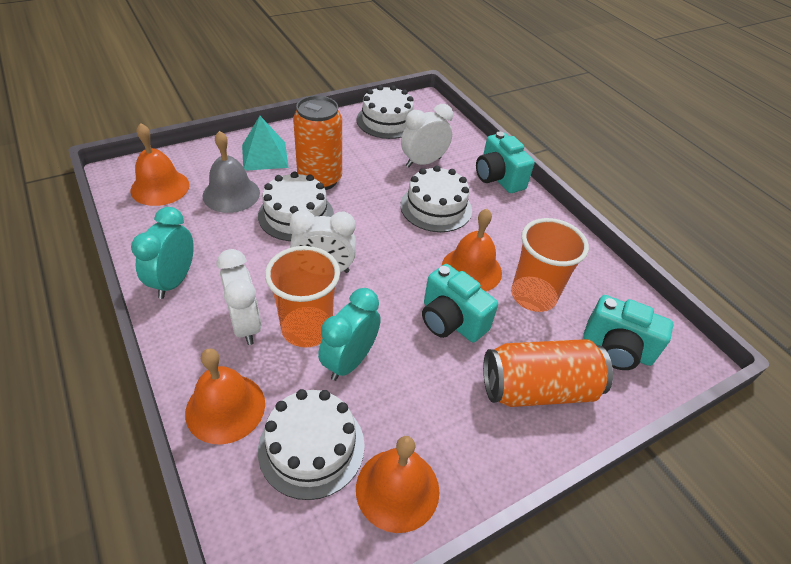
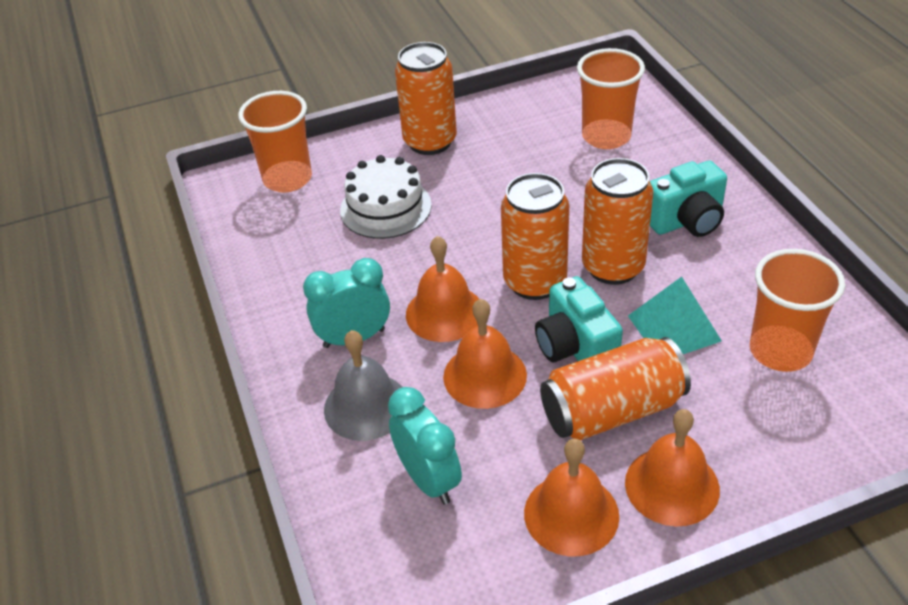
orange can: [293,96,342,190] [483,339,613,407] = 2 -> [395,42,457,155] [501,173,569,300] [540,337,691,440] [582,158,654,285] = 4
orange cup: [265,246,340,348] [511,218,589,312] = 2 -> [238,91,312,192] [577,48,645,149] [750,249,845,372] = 3
turquoise camera: [422,264,498,342] [476,132,535,193] [583,295,674,370] = 3 -> [535,276,623,362] [650,161,727,237] = 2
white cake: [258,172,334,241] [258,389,365,500] [356,85,414,139] [400,166,472,232] = 4 -> [340,155,432,239] = 1
white clock: [216,249,261,345] [290,210,356,273] [401,104,453,167] = 3 -> none = 0

